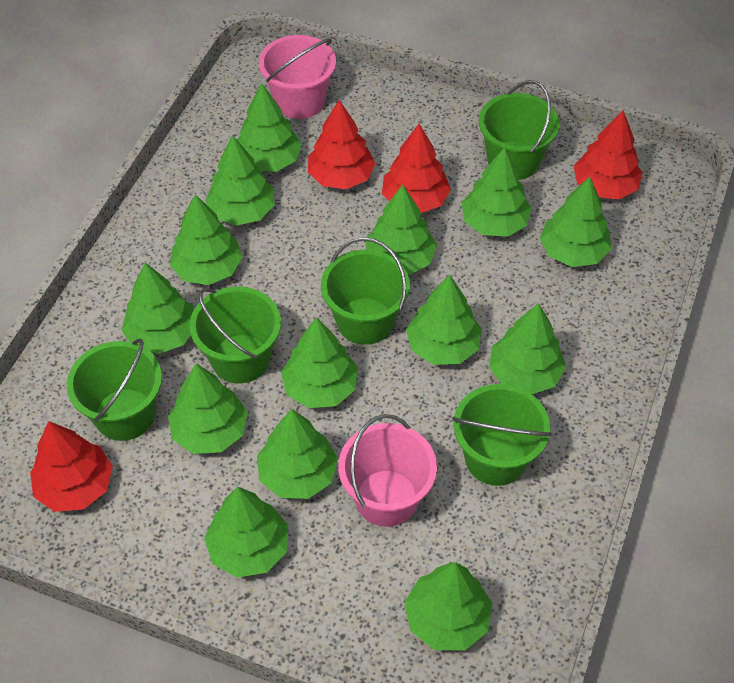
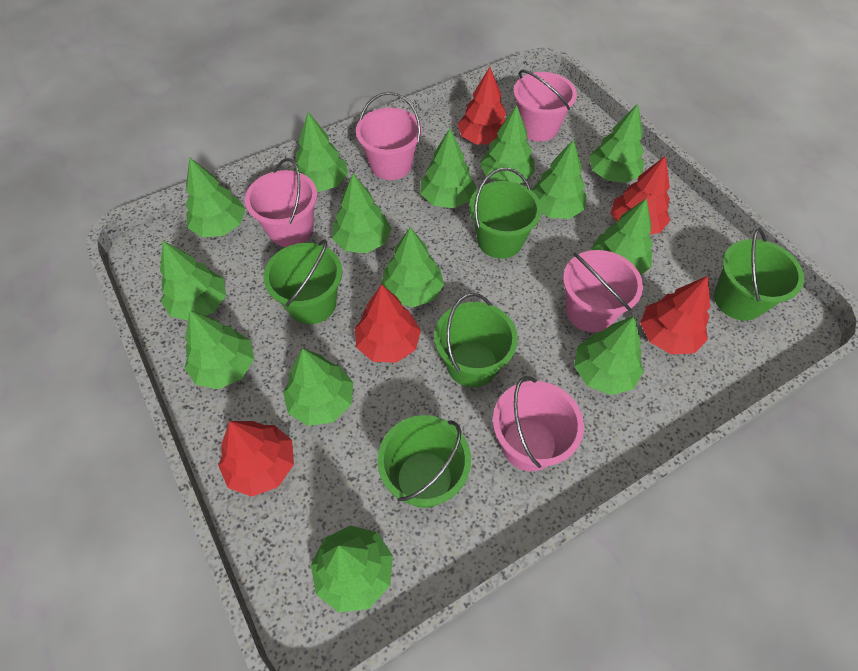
pink bucket: [259,35,336,119] [338,414,437,527] = 2 -> [245,158,317,247] [356,92,422,180] [493,376,584,471] [513,70,577,142] [563,250,643,332] = 5
red tree: [30,421,113,512] [308,100,375,189] [382,124,451,213] [574,110,643,199] = 4 -> [218,421,294,497] [355,284,421,363] [458,67,506,144] [611,155,670,235] [640,276,710,354] = 5

